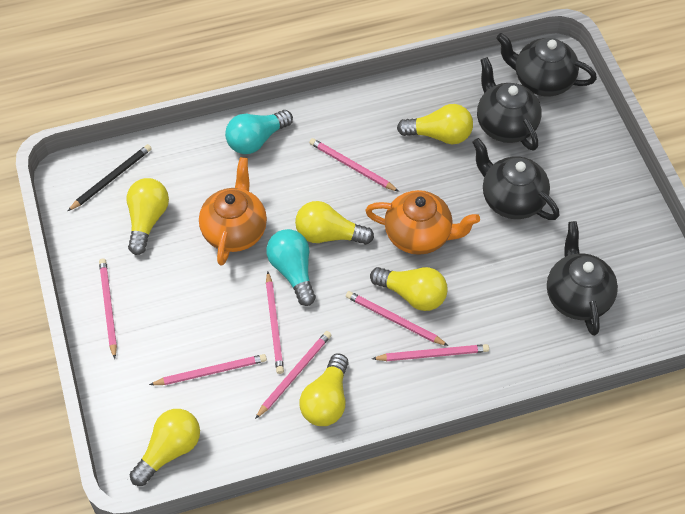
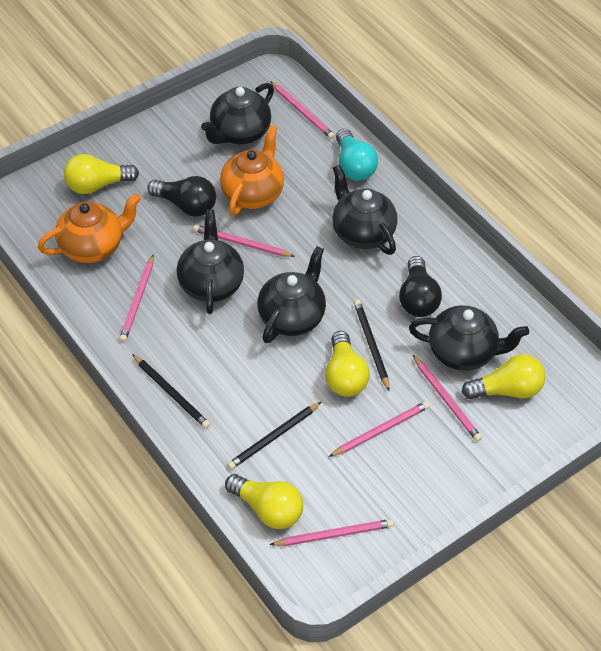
black light bulb: none = 0 -> [147,176,216,217] [399,256,442,317] = 2
black pencil: [68,144,152,211] = 1 -> [132,354,210,429] [227,402,321,470] [354,300,390,391] = 3
black teapot: [472,138,559,220] [477,57,541,150] [496,33,597,96] [547,221,618,336] = 4 -> [177,210,244,314] [201,83,274,144] [257,246,326,343] [332,165,397,255] [409,305,529,371] = 5
pink pencil: [99,259,117,359] [149,354,267,385] [255,331,331,419] [266,272,284,374] [309,138,399,192] [346,291,448,346] [372,344,489,361] = 7 -> [119,255,154,342] [193,225,295,257] [269,519,394,546] [270,81,335,139] [329,401,430,457] [413,355,482,442] = 6
turquoise light bulb: [225,110,293,154] [266,229,316,306] = 2 -> [336,129,378,181] = 1
yellow light bulb: [127,178,169,255] [130,409,200,486] [295,201,374,245] [300,353,349,426] [370,267,447,311] [397,104,473,144] = 6 -> [64,154,139,194] [225,474,303,529] [325,331,370,397] [462,354,545,399] = 4

